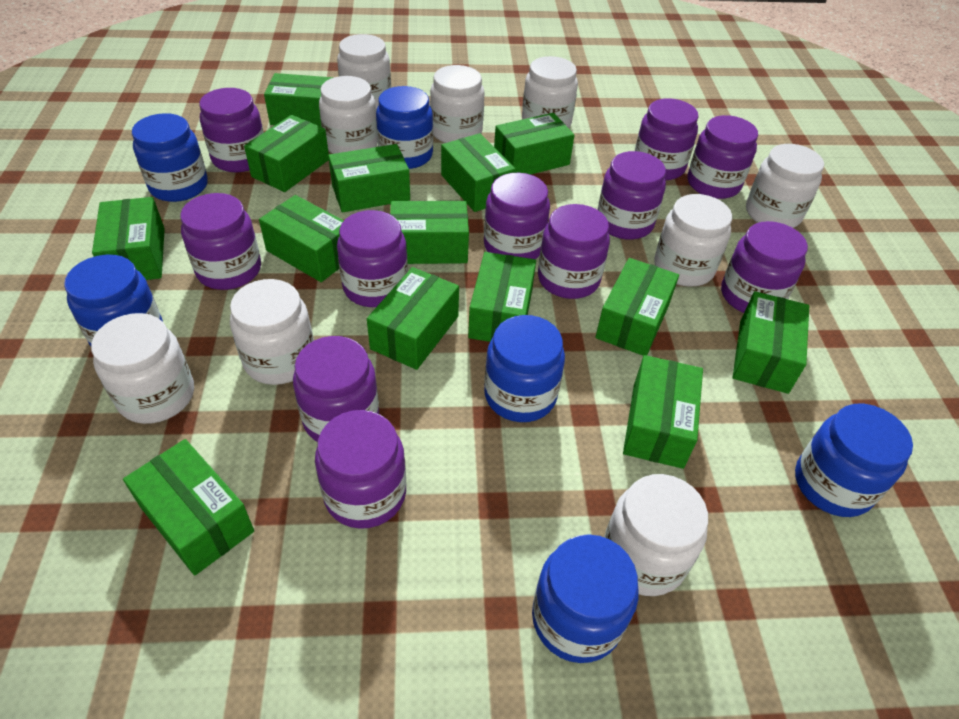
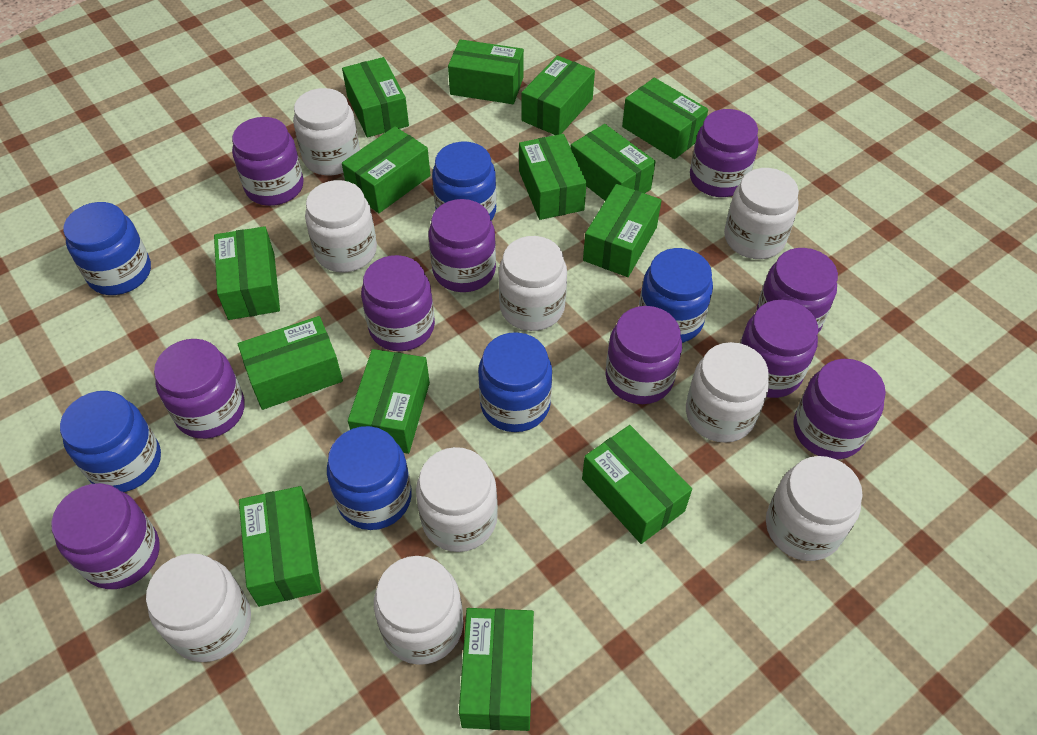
purple jar: [180,193,261,290] [199,88,264,172] [293,336,379,442] [315,410,406,529] [337,210,408,307] [484,173,550,259] [538,204,610,299] [598,151,666,240] [635,98,699,180] [687,115,758,199] [721,221,808,313] = 11 -> [51,483,160,589] [154,339,245,439] [232,117,304,206] [361,255,435,351] [429,199,496,292] [605,306,682,404] [690,109,759,197] [740,300,818,398] [756,248,838,333] [793,359,886,460] = 10

